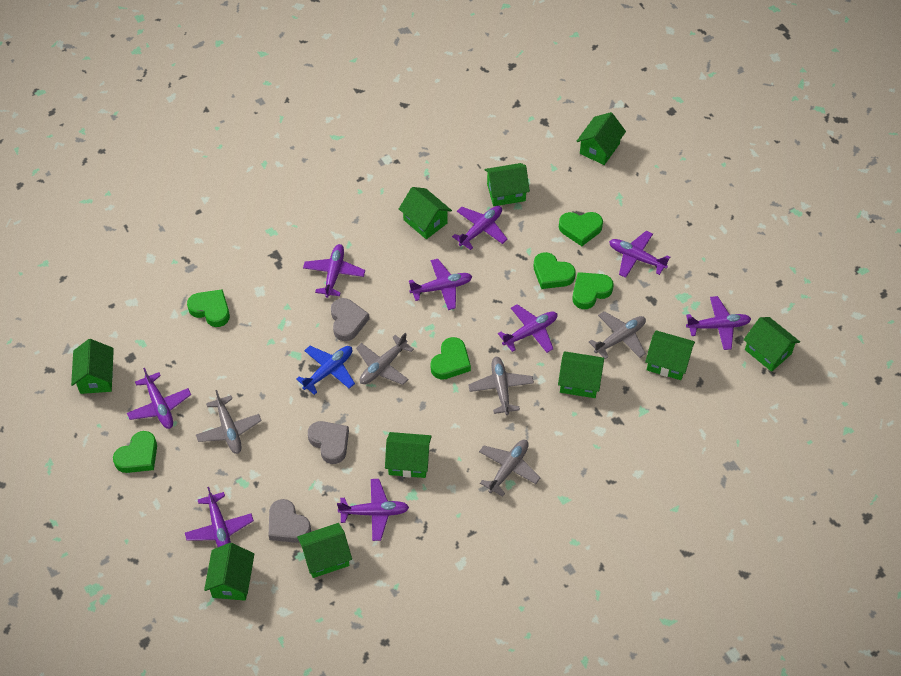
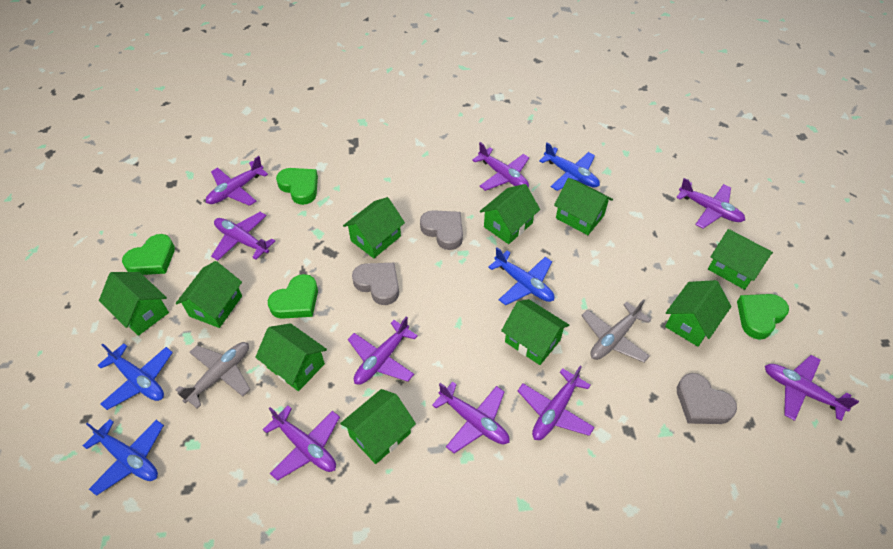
blue plane: [296,346,355,395] = 1 -> [83,419,164,496] [98,343,173,410] [488,247,554,305] [539,143,600,191] = 4
green heart: [113,431,157,473] [187,289,230,327] [431,337,471,380] [534,252,576,289] [559,212,603,246] [572,272,614,309] = 6 -> [122,234,175,275] [268,274,318,319] [276,168,318,205] [737,294,789,340] = 4
grey plane: [196,390,262,454] [356,332,414,385] [468,357,534,415] [479,440,540,497] [589,311,646,359] = 5 -> [176,342,250,409] [581,299,651,363] = 2

